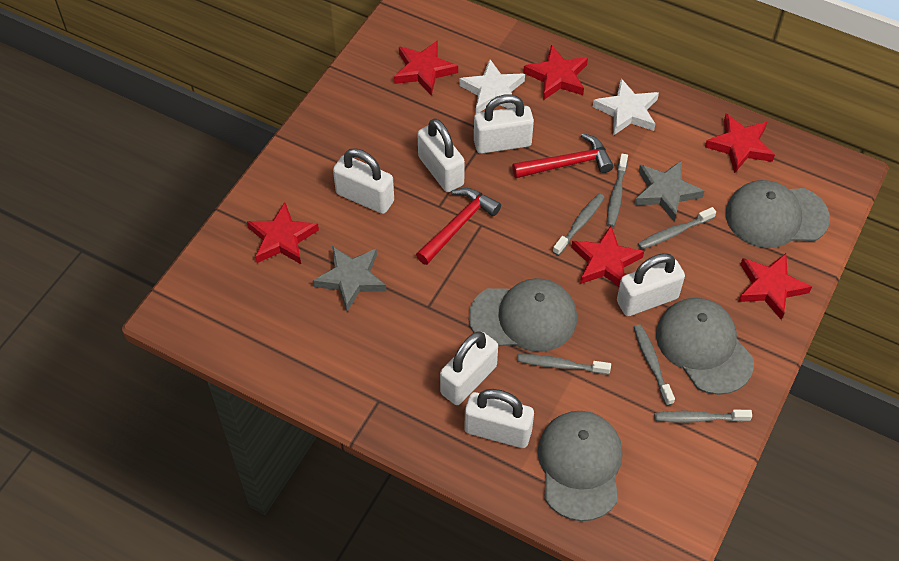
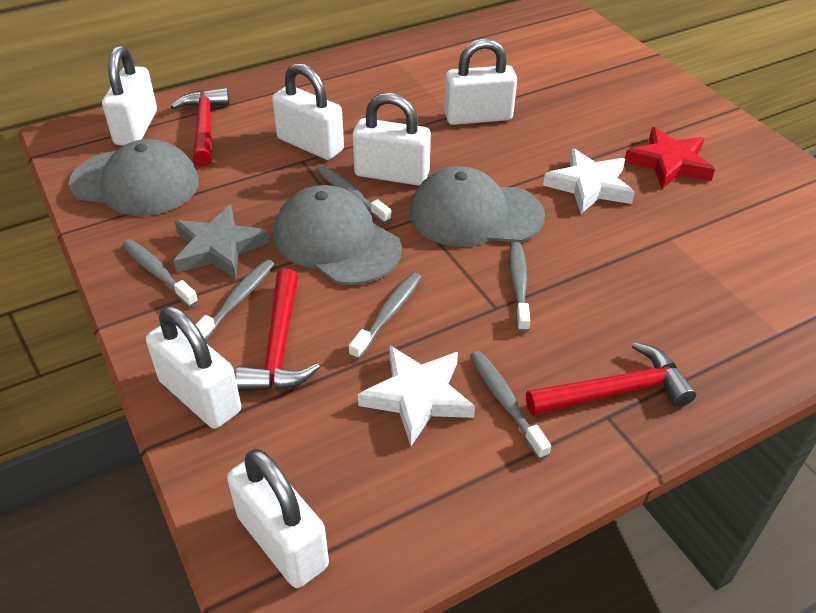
grey cap: [469,278,577,352] [538,411,622,521] [656,298,754,395] [726,180,830,248] = 4 -> [69,139,199,216] [274,185,402,285] [410,166,545,247] = 3
grey star: [313,246,386,311] [634,160,704,222] = 2 -> [173,205,270,279] = 1
red hammer: [416,188,501,265] [512,133,614,178] = 2 -> [170,88,230,166] [235,269,320,391] [526,342,696,416] = 3
red star: [247,202,319,264] [394,40,458,96] [523,45,588,100] [571,226,644,286] [705,114,775,173] [738,253,812,320] = 6 -> [625,127,715,189] = 1

